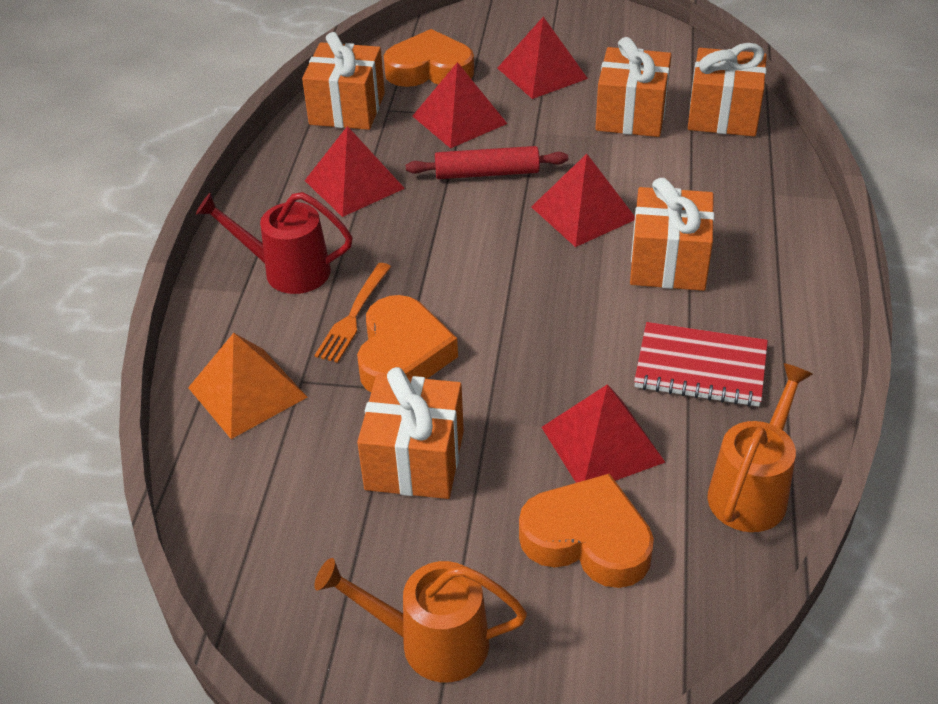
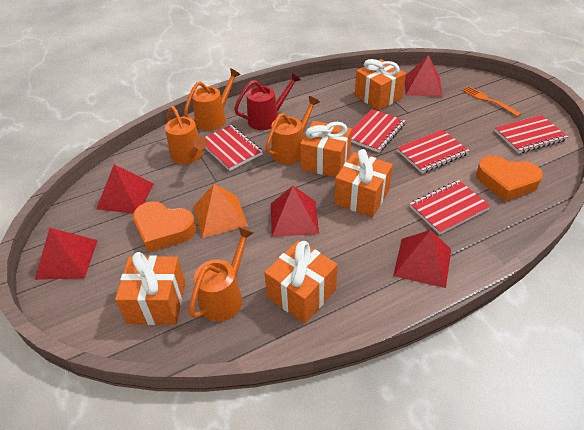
orange heart: [357,295,458,392] [384,29,474,87] [519,473,654,588] = 3 -> [133,201,196,252] [476,156,543,201] = 2
orange watering can: [314,558,527,682] [707,363,813,532] = 2 -> [165,106,207,164] [184,68,241,131] [189,227,254,321] [265,96,320,164] = 4
red notebook: [634,322,768,407] = 1 -> [205,125,263,171] [351,109,405,153] [397,129,469,173] [410,180,491,235] [495,115,568,153] = 5
red rolling pin: [406,146,568,179] = 1 -> none = 0

